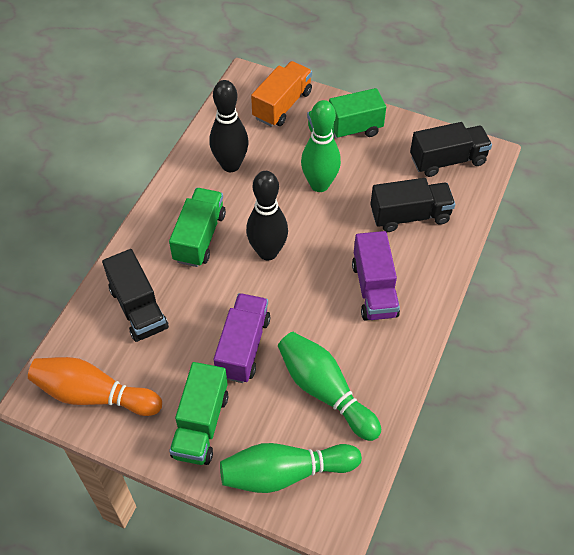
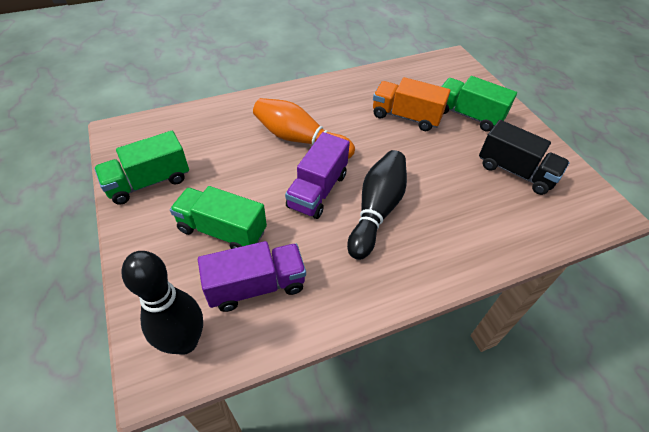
black truck: [102,249,169,342] [370,178,455,232] [410,122,492,177] = 3 -> [479,120,570,195] = 1
green bowling pin: [220,443,362,493] [278,332,381,441] [301,100,341,192] = 3 -> none = 0

